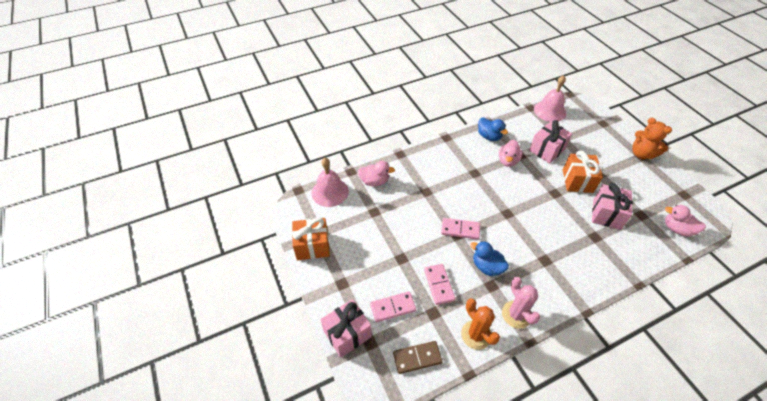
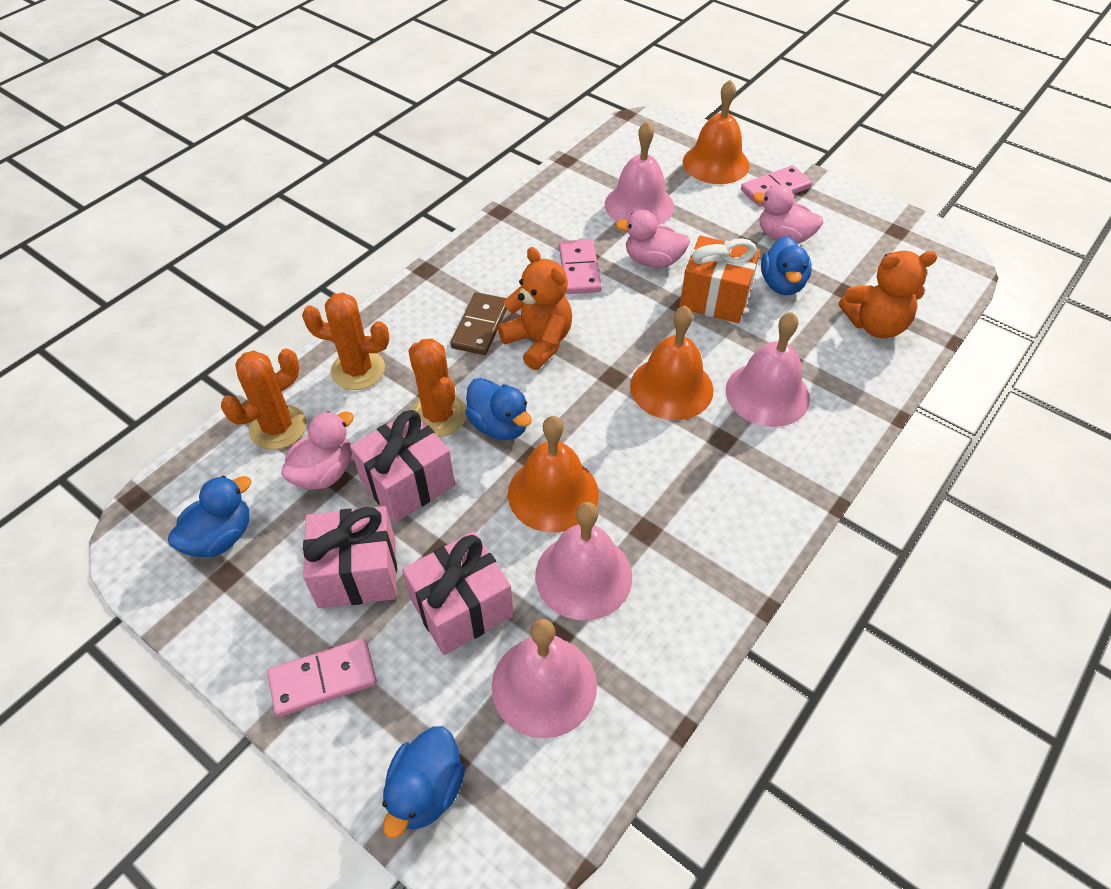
blue duck: [470,241,509,276] [478,117,508,141] = 2 -> [168,476,251,557] [382,726,465,838] [465,378,532,440] [761,236,812,295] = 4
orange bell: none = 0 -> [508,416,599,533] [630,306,714,420] [683,79,749,184] = 3
orange cactus: [461,299,500,350] = 1 -> [221,348,307,450] [302,292,389,390] [408,338,466,437] = 3
orange gift: [292,218,330,260] [563,151,603,193] = 2 -> [679,236,760,323] = 1
orange teddy bear: [632,118,672,159] = 1 -> [498,247,572,370] [839,251,937,338] = 2
pink bell: [312,158,349,207] [534,75,566,122] = 2 -> [491,619,597,738] [535,502,632,620] [605,121,674,225] [726,312,810,427] = 4
pink cactus: [502,277,540,329] = 1 -> none = 0

